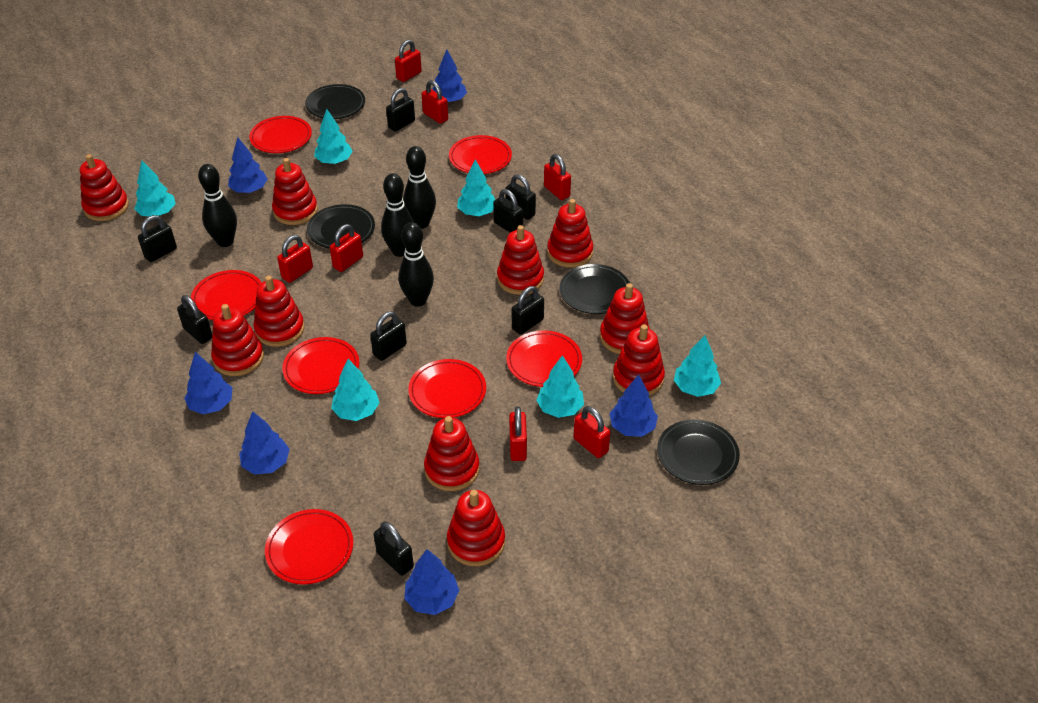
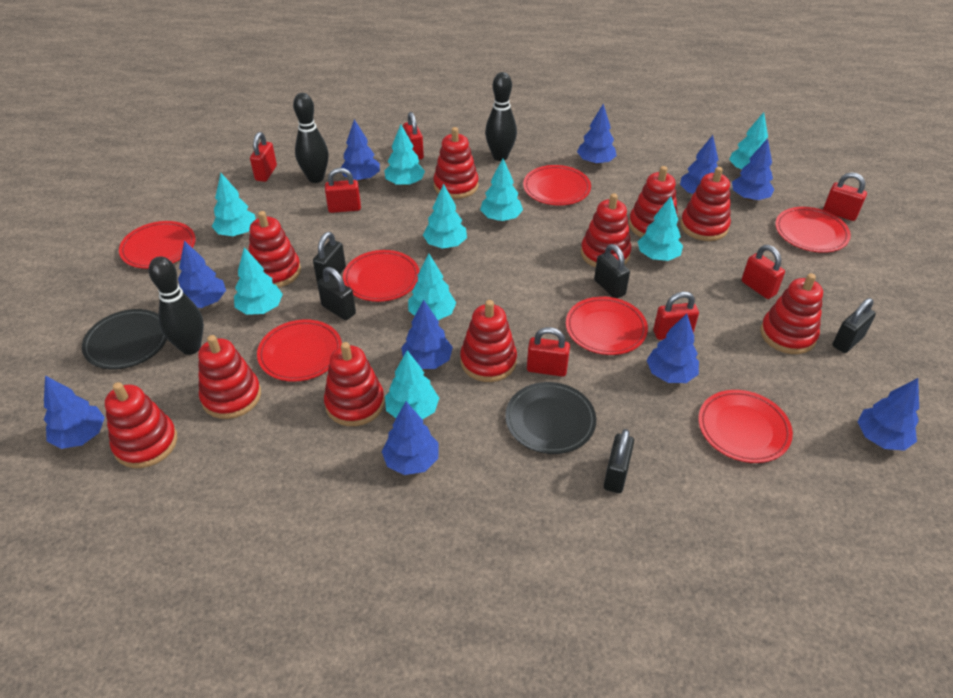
black bowling pin: [198,164,237,247] [381,173,413,257] [399,222,434,307] [403,146,436,229] = 4 -> [149,256,204,355] [293,93,328,183] [485,72,517,161] = 3
black padlock: [138,215,177,262] [177,295,212,344] [370,311,407,361] [374,521,414,576] [386,88,415,132] [493,189,523,233] [505,174,536,220] [512,286,544,335] = 8 -> [313,232,346,282] [317,267,356,320] [594,244,630,298] [604,429,634,493] [832,298,876,353] = 5
black plate: [305,84,365,119] [307,204,375,249] [560,264,630,314] [657,419,740,485] = 4 -> [82,309,167,369] [505,382,596,454] = 2
blue tree: [184,352,232,414] [228,137,268,193] [239,411,290,475] [404,549,459,615] [432,49,467,103] [609,374,658,437] = 6 -> [44,376,105,449] [178,241,226,308] [341,119,380,181] [381,402,439,475] [401,300,453,369] [577,104,617,165] [647,313,699,383] [680,135,718,194] [732,138,774,201] [858,378,919,451] = 10
turquoise tree: [134,161,176,216] [314,109,353,164] [331,359,380,421] [457,159,495,216] [536,355,584,418] [674,335,721,397] = 6 -> [212,173,256,236] [234,247,283,315] [384,124,425,186] [385,350,439,420] [408,254,456,320] [423,184,467,249] [480,159,523,221] [638,196,683,261] [729,112,768,169] = 9

